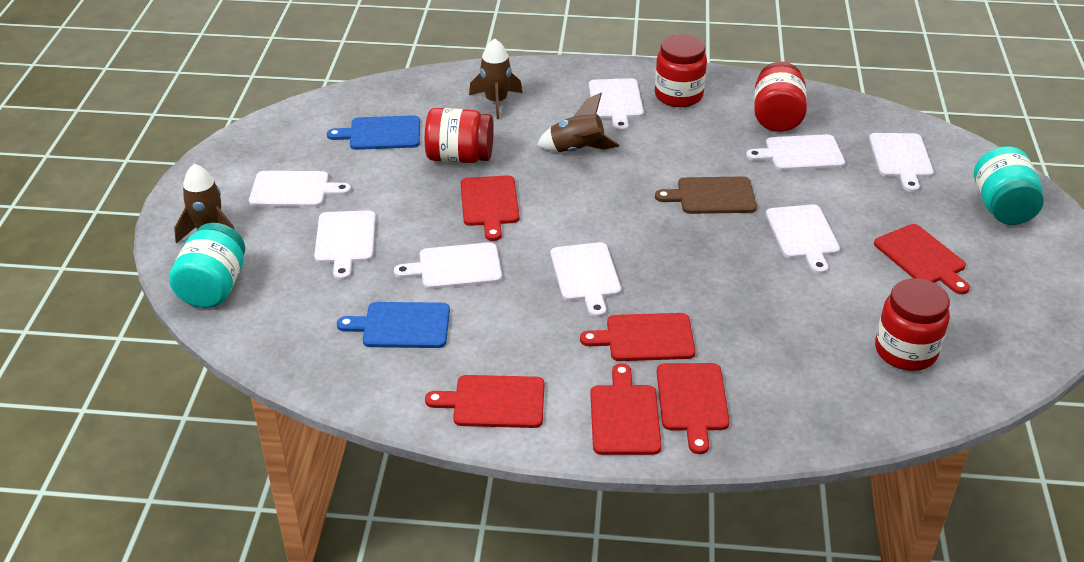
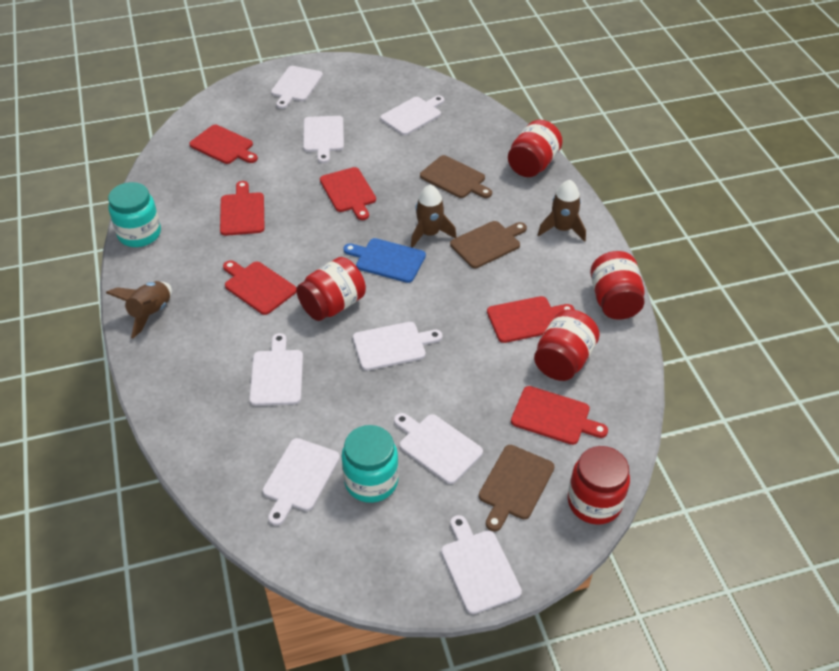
blue cutting board: [327,115,420,150] [337,302,450,348] = 2 -> [343,238,426,283] = 1
brown cutting board: [655,177,757,214] = 1 -> [420,155,492,198] [450,221,527,268] [479,445,555,532] = 3
red jar: [425,108,494,163] [655,34,707,107] [754,61,807,132] [875,278,950,371] = 4 -> [296,257,366,321] [508,120,563,177] [534,309,600,381] [568,446,630,525] [590,251,645,320] = 5

